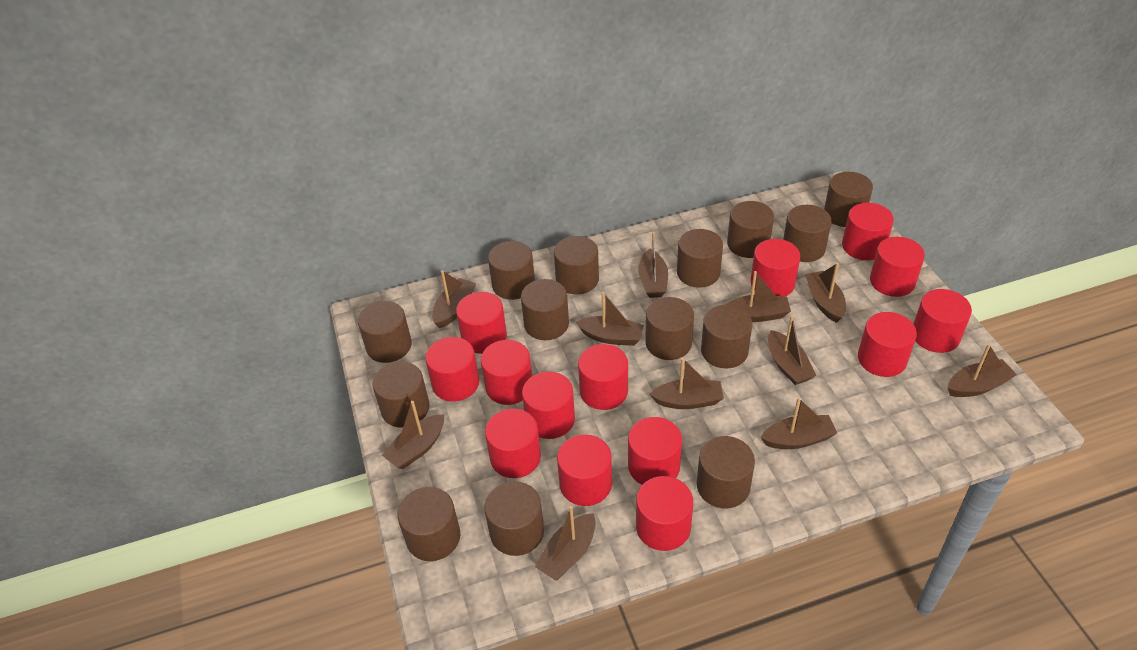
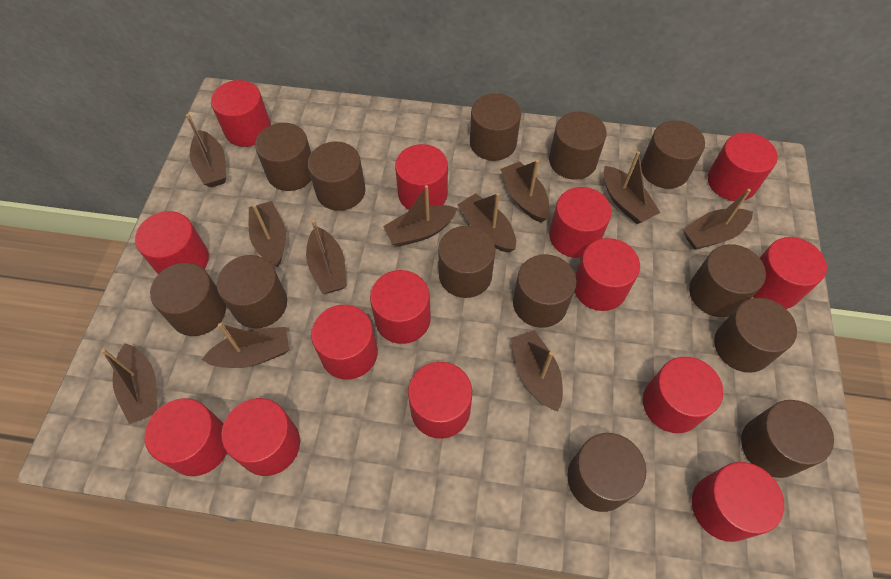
brown cylinder: [358,301,412,363] [373,362,429,428] [397,487,460,561] [484,481,544,556] [488,241,535,300] [521,279,569,340] [554,236,599,294] [645,297,694,360] [677,229,723,288] [697,436,755,508] [701,305,752,369] [727,201,774,258] [783,205,832,262] [824,172,873,227] = 14 -> [150,263,226,336] [217,255,287,328] [255,123,311,191] [308,142,366,211] [438,226,496,298] [470,93,521,161] [513,254,577,328] [549,112,607,180] [567,433,647,512] [641,120,705,189] [689,244,766,317] [714,298,797,373] [741,400,834,478] = 13

